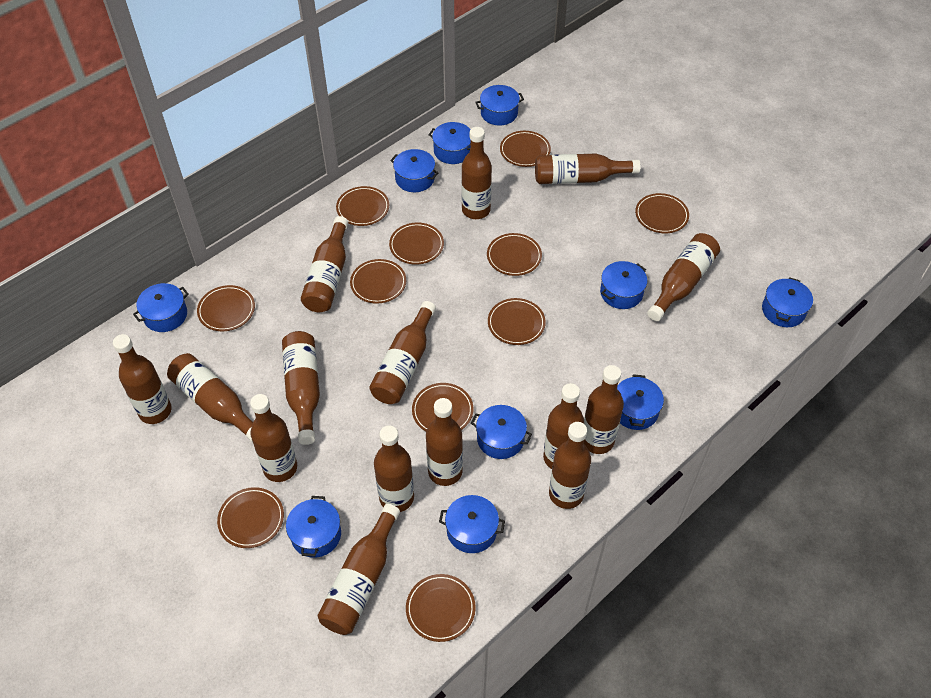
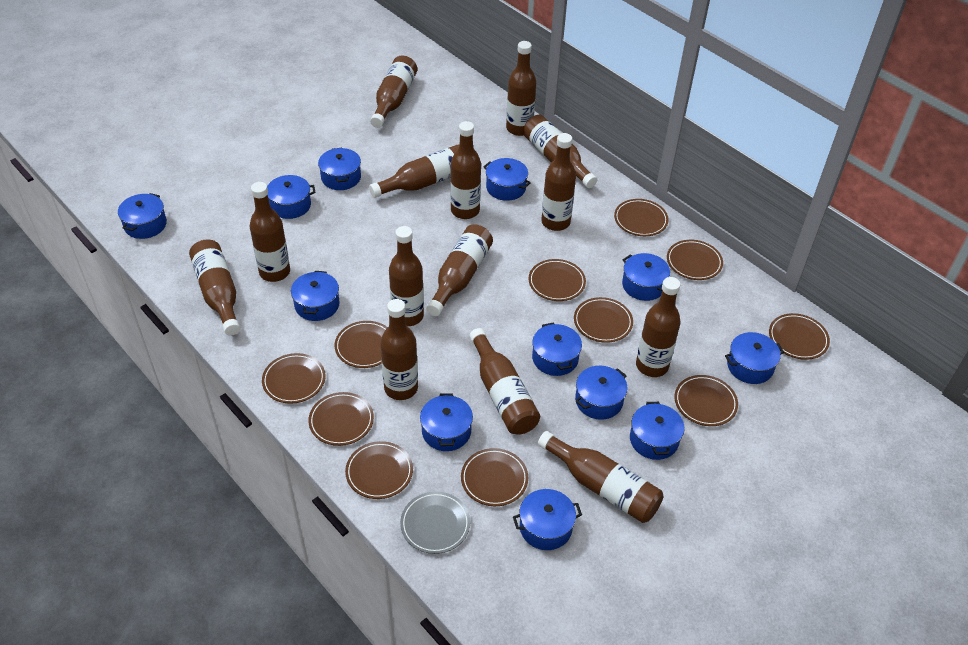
blue pot: [133,283,189,332] [286,496,341,558] [390,149,438,192] [429,122,471,164] [439,495,505,553] [471,405,532,459] [475,85,524,125] [600,261,647,309] [617,374,664,430] [762,277,813,327] = 10 -> [118,193,167,239] [267,175,315,219] [291,271,340,321] [318,148,361,190] [420,393,473,451] [484,158,531,201] [513,489,582,550] [532,323,582,376] [575,366,628,420] [622,253,670,301] [630,402,685,460] [725,332,784,384] = 12
brown bottle: [113,334,172,424] [167,353,253,442] [250,394,297,482] [282,331,320,445] [301,216,348,312] [317,504,400,635] [369,301,436,404] [374,426,414,512] [426,398,463,486] [461,127,492,219] [535,154,641,184] [543,383,584,469] [549,422,591,509] [584,365,624,454] [647,233,720,321] = 15 -> [189,239,240,336] [250,182,290,282] [369,144,459,198] [370,56,417,128] [380,299,418,400] [389,226,424,326] [426,224,493,316] [451,121,481,219] [469,328,540,435] [506,41,536,136] [523,115,597,188] [538,431,663,523] [541,133,576,231] [636,277,681,377] = 14
grey plate: none = 0 -> [400,491,470,554] = 1

